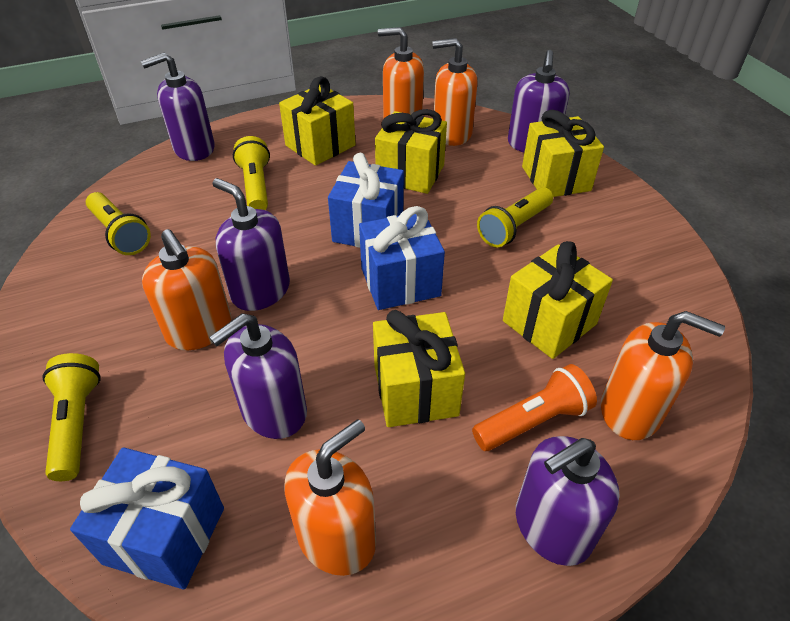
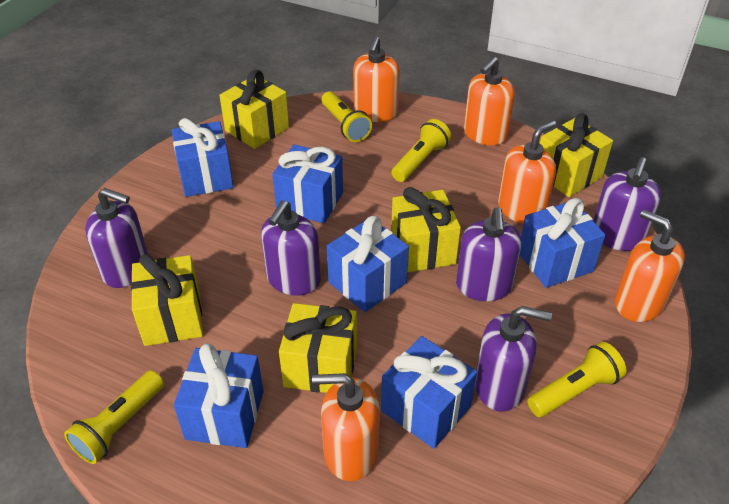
blue gift: [70,447,224,589] [328,153,404,248] [359,206,445,310] = 3 -> [172,118,234,197] [174,343,264,448] [272,144,343,223] [327,216,409,312] [381,336,477,449] [520,198,606,288] = 6
orange flashlight: [472,364,597,451] = 1 -> none = 0

